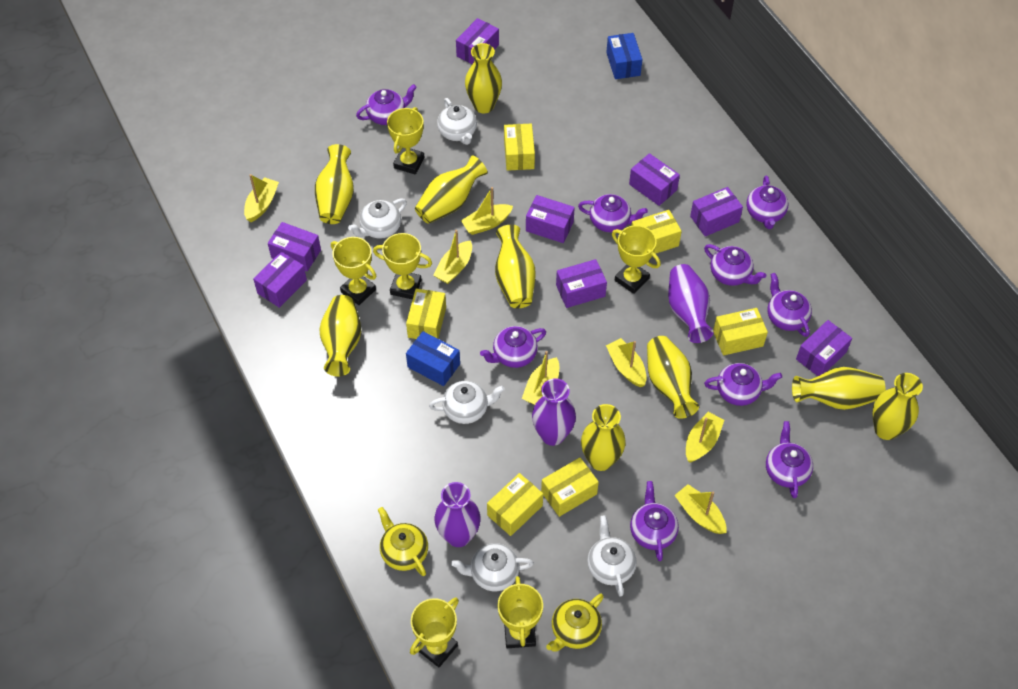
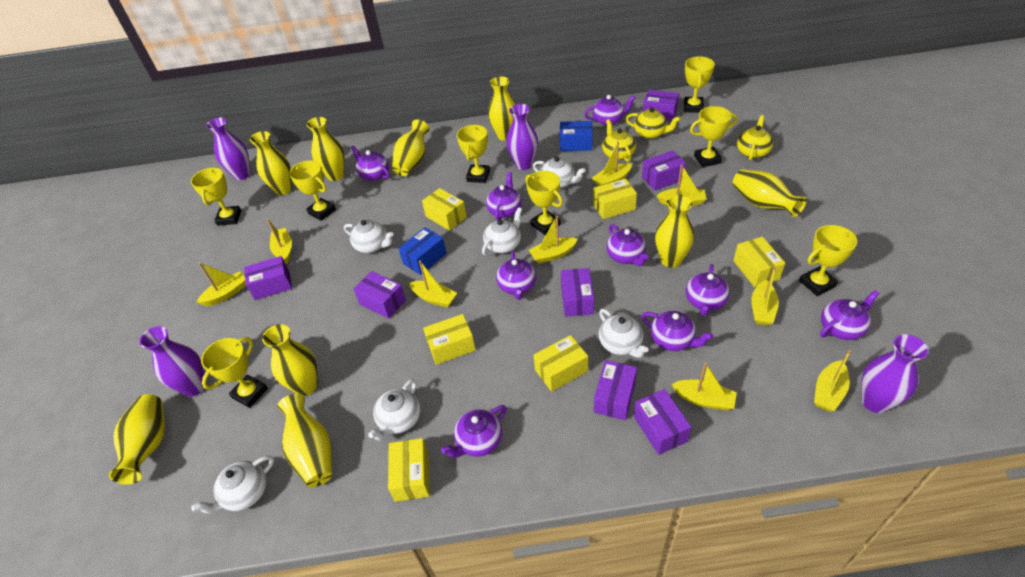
purple box: [253,251,307,308] [268,222,321,271] [456,18,499,64] [526,195,575,243] [556,259,607,308] [629,153,680,206] [690,187,743,237] [796,320,852,376] = 8 -> [244,256,292,300] [354,271,406,319] [561,268,594,317] [594,360,637,420] [634,389,691,455] [642,150,686,191] [643,90,679,122] = 7
purple vase: [435,482,481,547] [532,378,576,446] [668,264,713,343] = 3 -> [139,326,205,397] [206,117,250,180] [506,104,538,170] [861,334,929,413] = 4
white teapot: [348,198,407,239] [429,381,505,424] [437,98,477,145] [451,543,534,591] [587,515,637,597] = 5 -> [191,455,274,514] [344,220,393,253] [368,379,420,441] [482,207,522,256] [533,156,586,188] [599,309,648,358] = 6
yellow boat: [244,174,279,222] [433,230,472,284] [461,187,513,235] [522,351,559,405] [606,338,647,387] [674,484,727,534] [686,412,724,463] = 7 -> [197,263,246,306] [267,219,292,264] [409,261,457,308] [529,216,577,264] [592,141,632,186] [656,165,706,206] [672,362,737,411] [751,266,779,326] [814,350,851,411] = 9
yellow teapot: [378,507,428,576] [546,594,604,652] = 2 -> [602,119,636,162] [626,107,681,139] [737,115,773,161] = 3
yellow trophy: [331,237,376,305] [373,233,432,300] [387,107,424,174] [410,598,459,667] [498,576,543,648] [612,225,661,294] = 6 -> [191,167,241,226] [201,337,268,408] [289,160,336,221] [457,125,490,183] [525,171,563,235] [684,56,715,113] [690,106,737,167] [799,225,857,296] = 8

